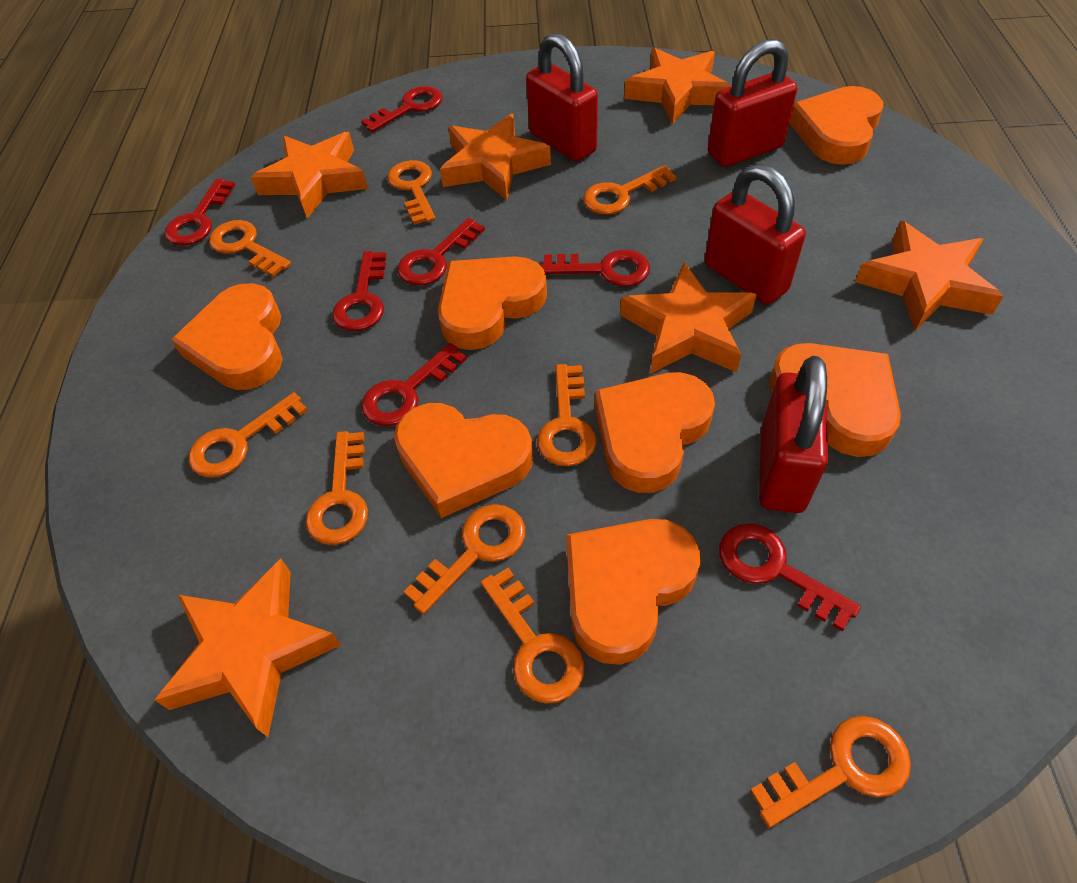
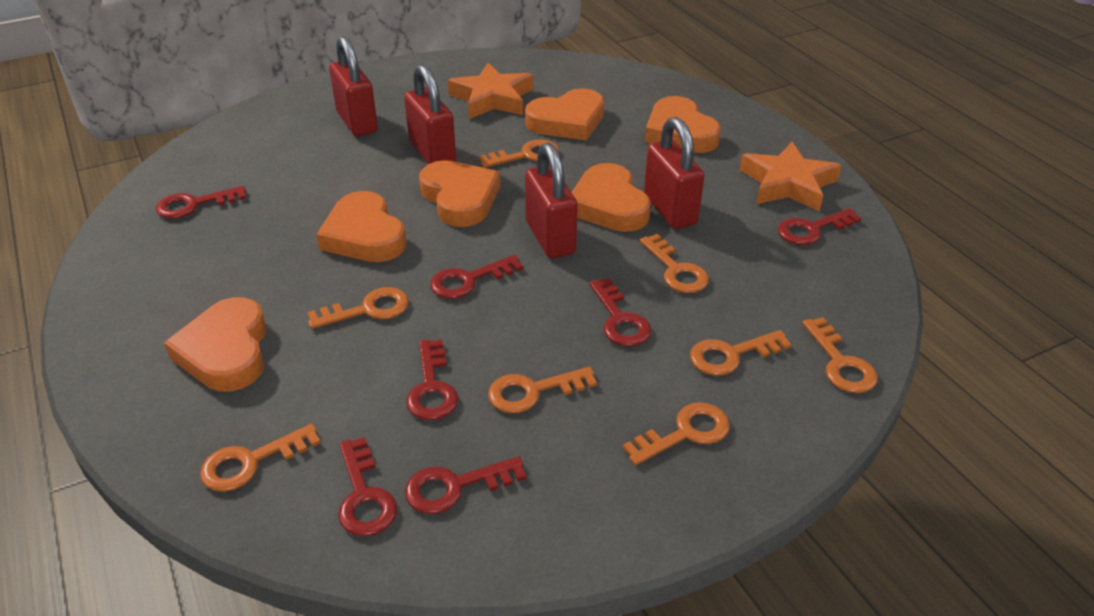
orange heart: [171,283,282,390] [394,403,533,518] [438,256,547,350] [566,519,700,665] [595,372,715,493] [769,343,901,457] [789,86,883,165] = 7 -> [164,297,267,392] [316,191,407,262] [419,160,500,227] [525,88,604,140] [572,163,651,232] [645,96,721,153] = 6
orange key: [189,392,308,478] [209,220,291,277] [305,431,368,545] [387,160,436,225] [403,504,525,614] [481,568,585,704] [537,364,597,466] [583,165,676,215] [750,716,911,828] = 9 -> [200,424,321,492] [308,287,409,329] [479,139,559,168] [488,367,597,413] [623,402,730,465] [640,234,709,293] [690,330,792,376] [802,317,878,393] = 8
orange star: [155,559,341,737] [251,132,368,218] [440,114,551,200] [620,262,757,374] [624,48,731,124] [855,221,1004,331] = 6 -> [448,63,533,119] [740,142,842,212] = 2

